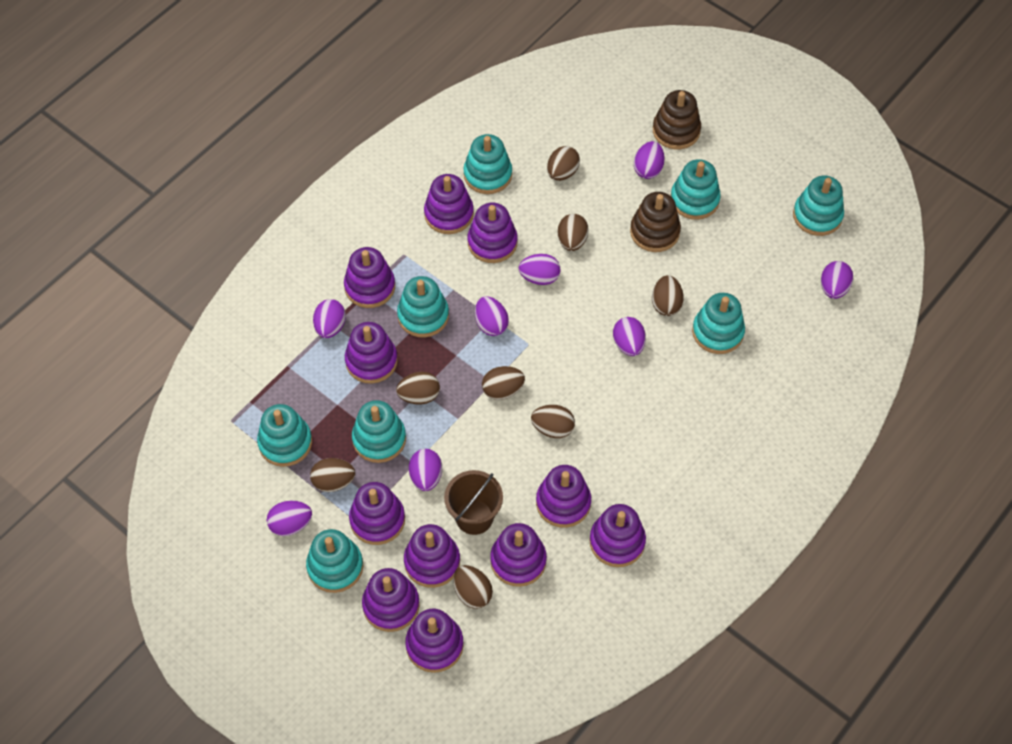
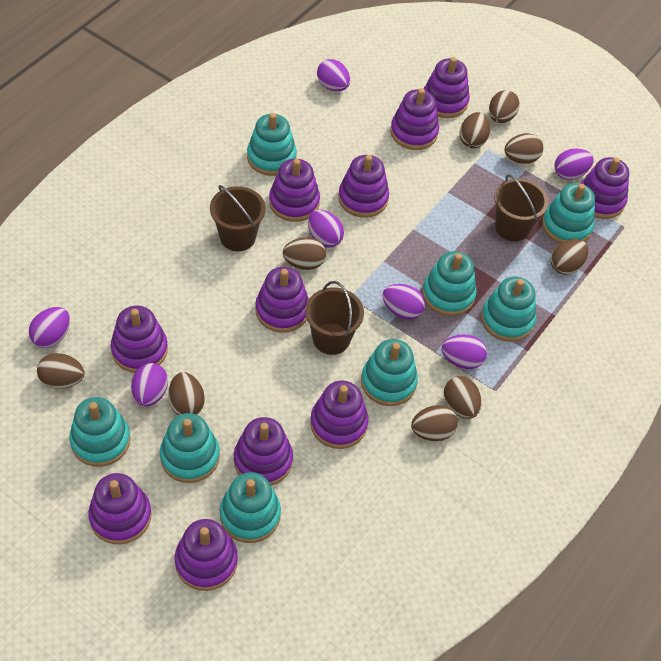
brown bucket: [444,470,503,535] = 1 -> [210,185,266,251] [305,281,364,355] [494,174,548,242] = 3
brown egg: [310,458,355,492] [396,372,440,405] [453,565,493,609] [482,366,525,400] [531,405,575,438] [547,146,580,181] [558,214,589,251] [652,275,684,316] = 8 -> [37,353,85,389] [168,372,205,415] [283,237,326,270] [411,405,458,441] [444,376,482,419] [460,112,490,148] [489,90,520,123] [504,133,543,164] [551,239,588,275] = 9
brown stacking toy: [630,192,681,252] [653,90,701,149] = 2 -> none = 0
purple egg: [267,501,312,536] [313,299,346,338] [409,449,442,491] [475,296,509,336] [519,254,560,285] [613,317,646,356] [634,141,665,179] [821,261,853,299] = 8 -> [29,307,70,348] [131,363,168,407] [308,210,344,247] [317,59,350,91] [382,284,425,319] [442,334,487,369] [554,148,594,180] = 7

